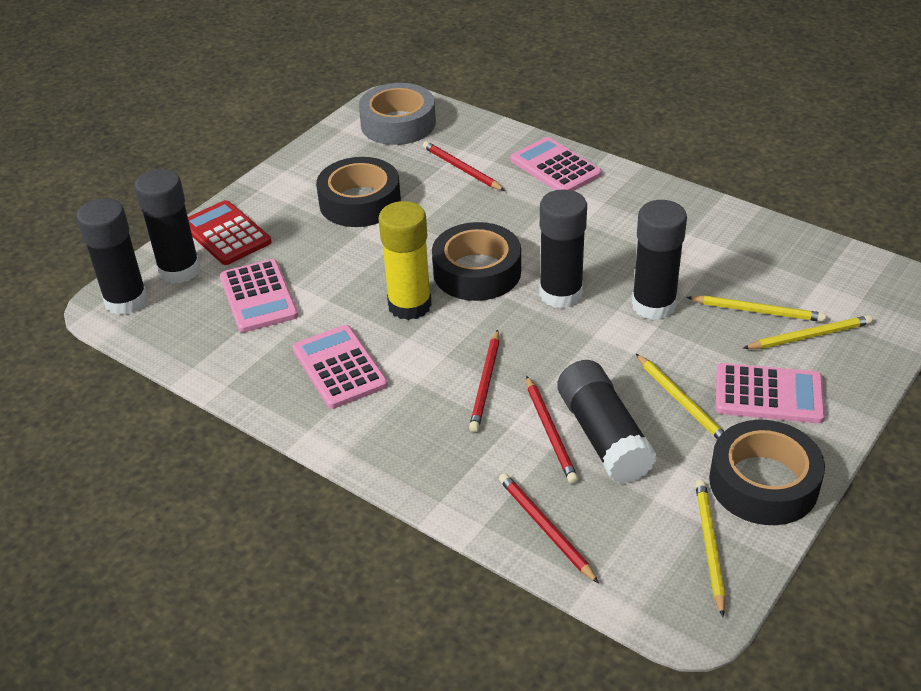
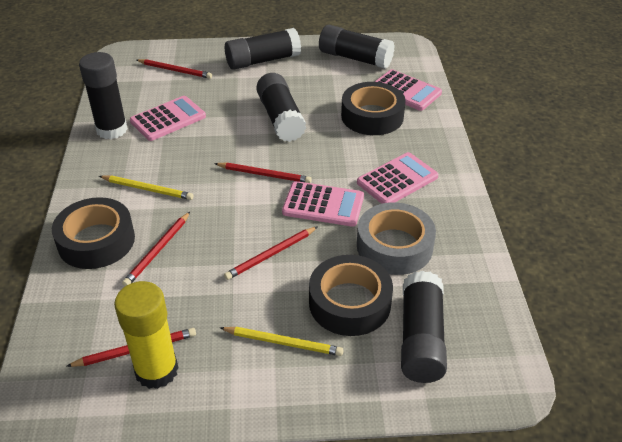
red calculator: [188,200,272,265] = 1 -> none = 0
red pencil: [423,141,505,191] [469,330,499,432] [499,473,599,584] [526,376,578,484] = 4 -> [66,328,196,367] [122,212,190,286] [137,59,212,79] [214,163,312,183] [224,226,318,280] = 5
yellow pencil: [636,354,724,439] [686,296,826,322] [695,480,726,617] [743,315,873,349] = 4 -> [99,176,193,200] [220,327,343,356] = 2

